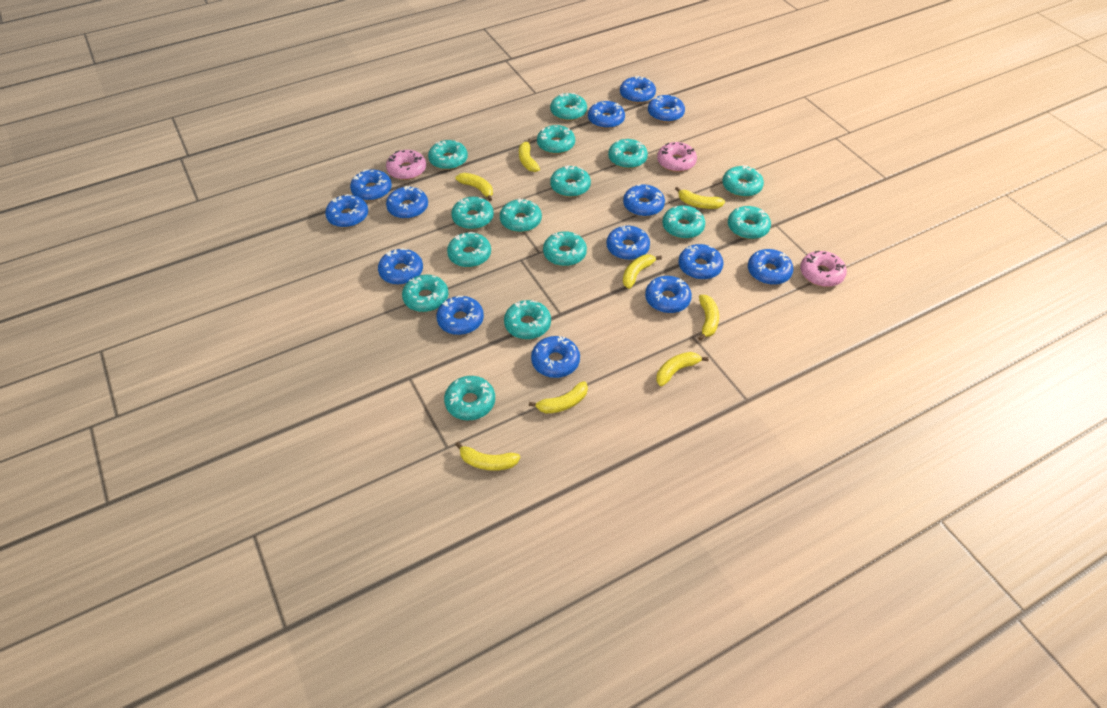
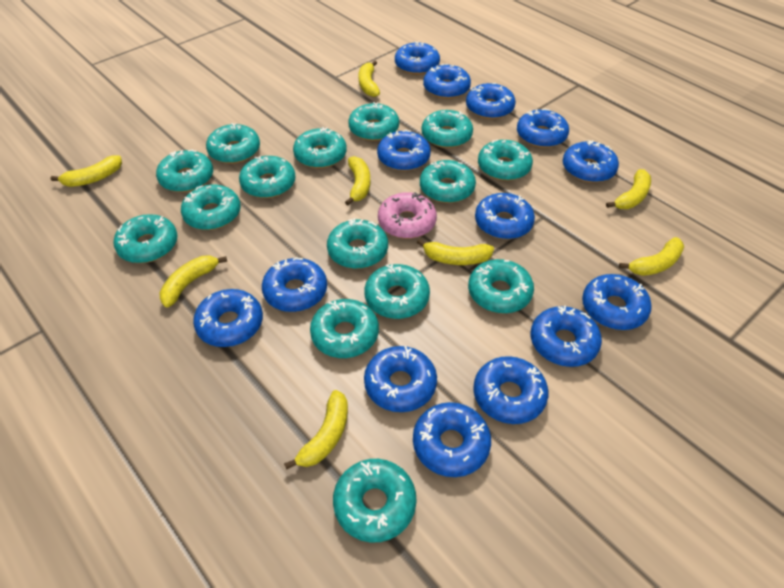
pink donut: [386,150,426,180] [657,142,697,172] [800,251,847,287] = 3 -> [378,192,437,239] = 1

